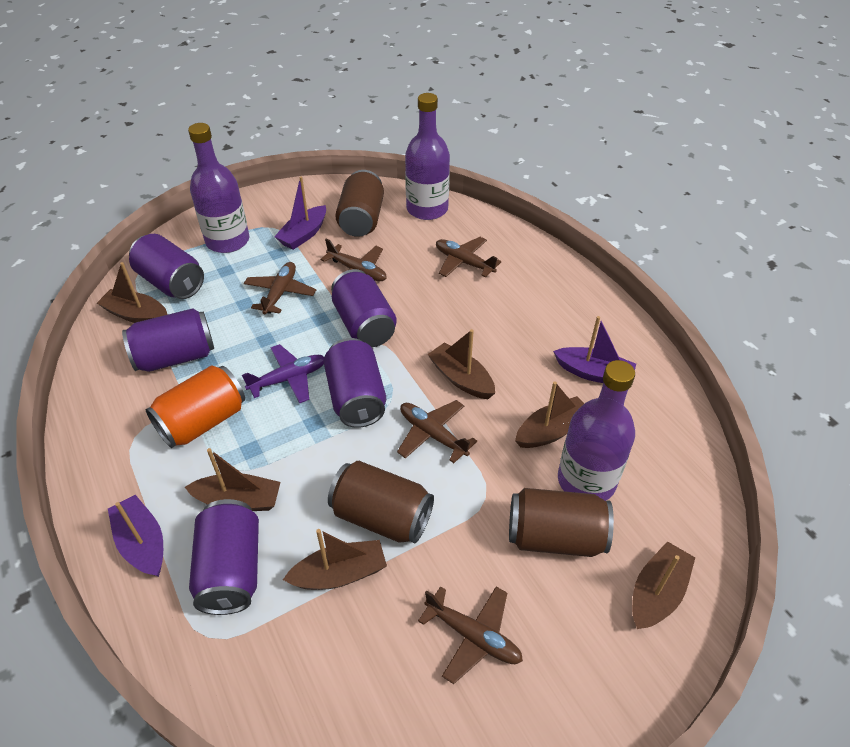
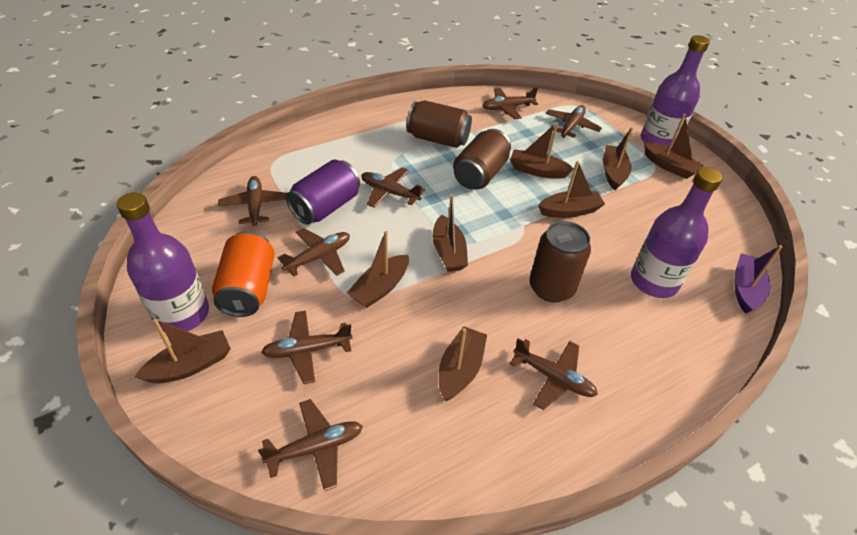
brown boat: [97,262,168,323] [185,448,281,511] [283,529,387,590] [427,329,495,399] [515,382,584,448] [632,541,695,629] = 6 -> [135,319,231,383] [347,231,409,308] [432,194,468,272] [439,326,487,401] [510,122,574,179] [538,161,605,218] [603,127,633,190] [644,114,704,179] = 8
brown plane: [244,262,316,315] [320,238,386,281] [397,400,477,463] [418,586,523,684] [436,237,501,277] = 5 -> [218,176,287,226] [258,399,363,491] [262,311,353,384] [277,228,350,277] [361,167,425,208] [482,87,538,119] [510,338,598,410] [546,105,602,138] = 8
purple boat: [108,495,163,577] [274,176,326,250] [553,316,636,383] = 3 -> [735,245,783,314] = 1
purple can: [122,308,214,372] [129,234,204,299] [189,499,259,615] [324,338,386,428] [331,269,397,347] = 5 -> [286,160,360,225] = 1
purple plane: [242,344,324,403] = 1 -> none = 0

